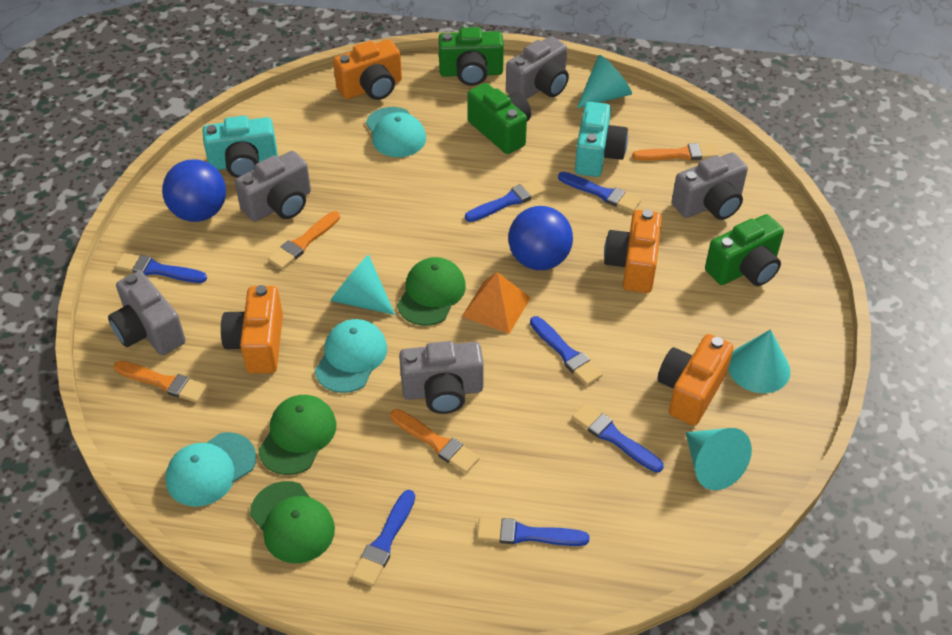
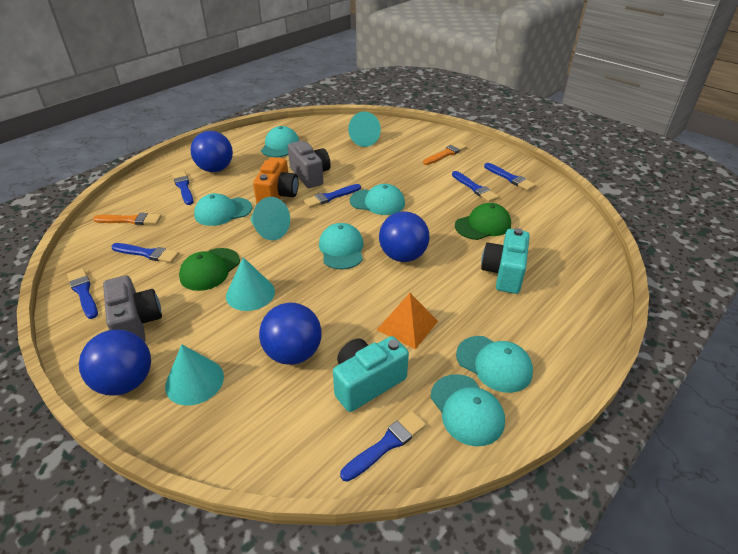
blue ball: [162,159,226,222] [508,206,573,270] = 2 -> [79,329,151,396] [190,131,233,172] [259,303,322,365] [379,211,429,262] = 4
green camera: [438,27,504,86] [467,83,531,154] [705,214,784,286] = 3 -> none = 0
green cap: [250,481,335,563] [258,395,336,475] [397,257,466,326] = 3 -> [179,248,240,291] [455,203,511,240] = 2
grey camera: [108,271,186,355] [235,151,311,222] [399,341,484,414] [506,36,569,99] [672,153,748,220] = 5 -> [103,275,162,342] [288,141,331,188] = 2
orange brush: [113,361,207,403] [268,211,340,269] [390,409,480,473] [632,143,719,161] = 4 -> [93,213,161,225] [423,142,467,165] = 2
orange camera: [221,285,283,374] [333,40,402,100] [604,210,662,293] [657,334,734,426] = 4 -> [253,157,299,204] = 1
turquoise cap: [165,432,256,507] [315,319,387,393] [366,107,426,157] = 3 -> [194,193,252,226] [261,126,299,157] [319,223,363,269] [350,184,405,215] [430,374,505,446] [456,336,533,393] = 6

